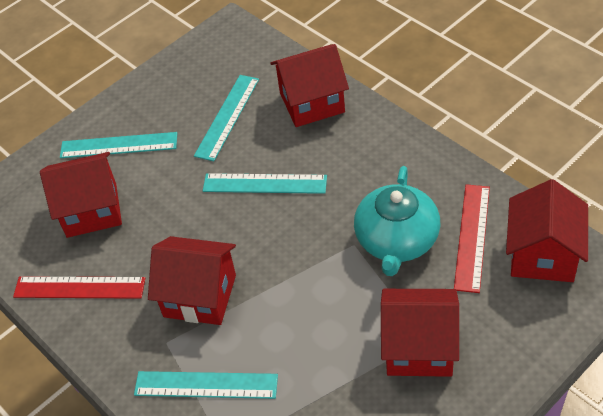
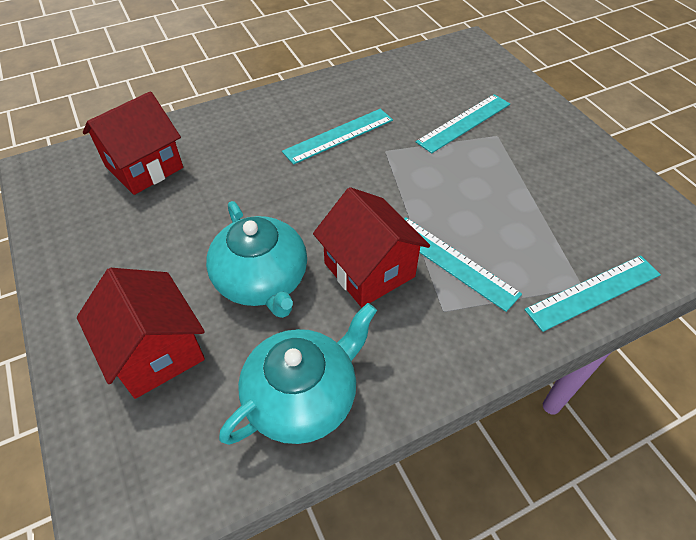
red house: [40,152,122,238] [148,236,236,325] [270,44,349,127] [381,289,459,377] [506,179,588,282] = 5 -> [77,268,205,399] [83,91,183,195] [313,187,430,308] = 3
red ruler: [13,277,145,299] [454,184,490,293] = 2 -> none = 0
turquoise teapot: [354,166,440,276] = 1 -> [206,201,307,318] [219,303,377,445] = 2

